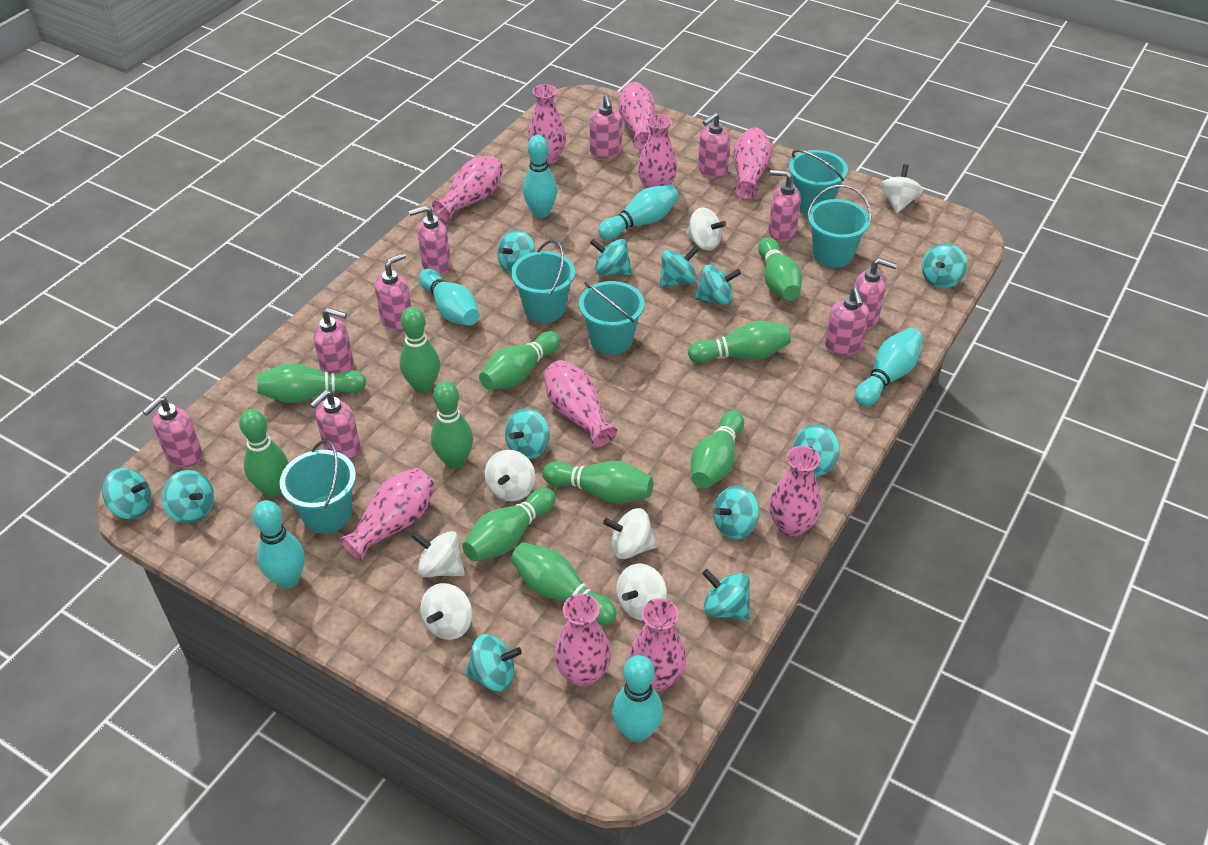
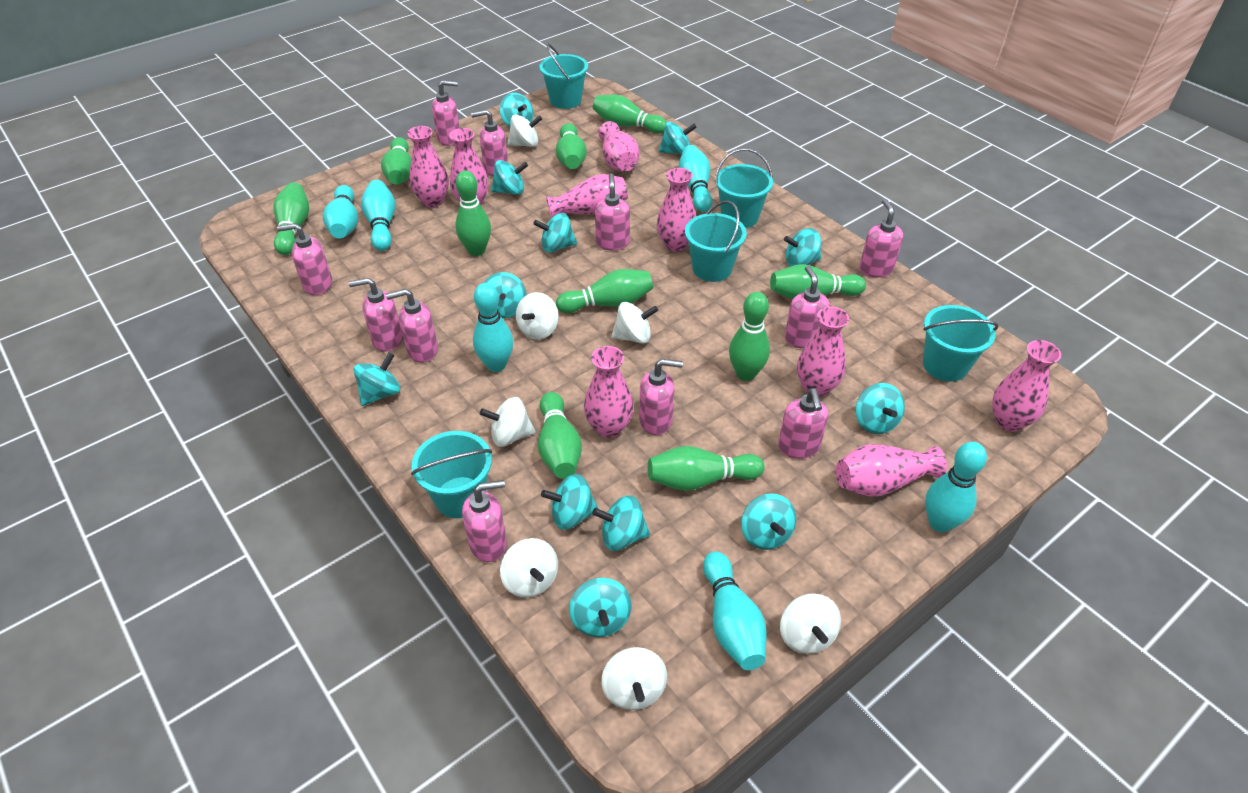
green bowling pin: [239,409,288,497] [257,363,366,403] [400,307,440,394] [431,381,473,469] [462,488,556,561] [479,331,561,390] [511,542,617,625] [543,461,653,504] [688,321,791,363] [691,410,744,489] [758,237,802,300] = 11 -> [273,182,309,255] [381,137,412,185] [455,171,491,256] [538,392,582,479] [556,123,587,169] [556,269,653,313] [593,95,667,134] [648,446,764,491] [729,292,770,381] [770,264,866,300] = 10
pink soap dispenser: [142,397,202,467] [310,390,361,459] [314,308,353,374] [375,253,411,331] [409,205,451,275] [589,95,622,158] [698,112,730,178] [768,170,801,241] [825,288,869,355] [854,258,897,329] = 10 -> [277,223,332,295] [349,278,403,352] [386,289,438,363] [432,80,460,146] [462,480,507,562] [471,109,508,176] [595,173,630,251] [639,359,683,435] [778,388,828,459] [785,266,829,348] [859,199,903,277] = 11
pink vase: [339,468,435,561] [432,155,503,221] [528,84,566,164] [544,360,617,448] [554,594,611,687] [618,82,655,150] [629,598,686,691] [638,114,677,189] [733,127,772,199] [769,446,821,537] = 10 -> [407,126,449,207] [449,128,488,206] [546,174,628,218] [584,346,634,438] [598,121,639,171] [657,168,696,252] [797,306,849,397] [836,444,947,497] [992,340,1061,432] = 9

